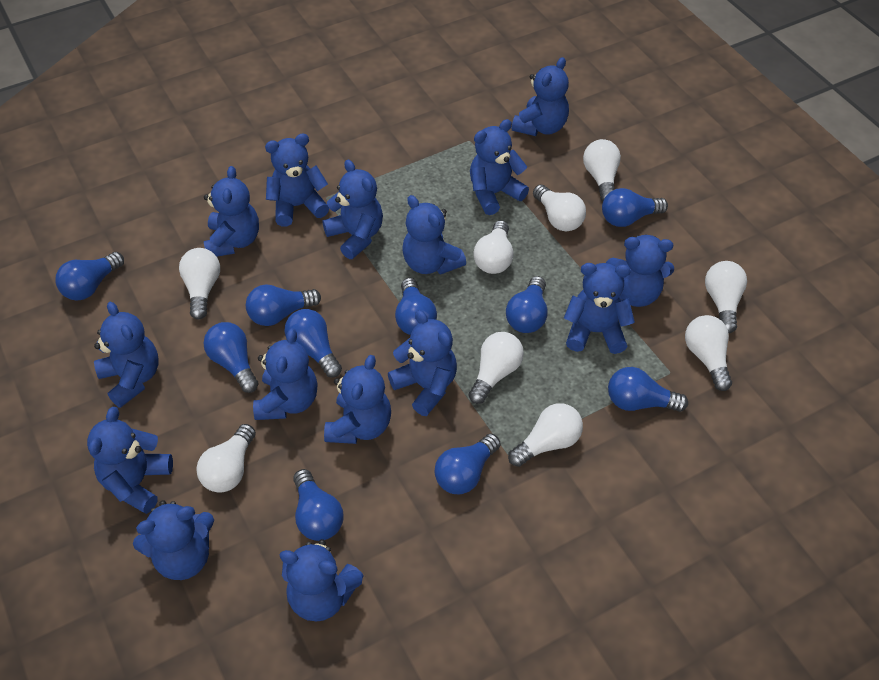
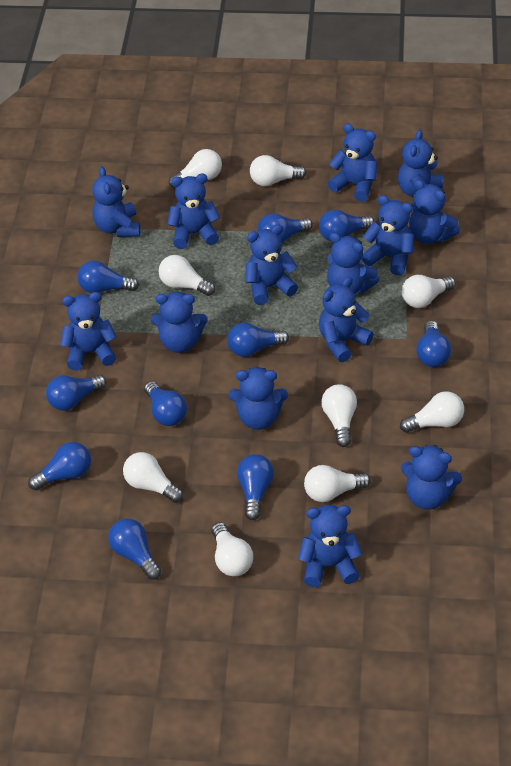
blue teddy bear: [87,407,173,514] [94,302,159,408] [133,500,214,580] [204,166,259,257] [253,328,318,420] [265,133,329,227] [280,539,364,621] [323,160,383,259] [324,355,391,444] [388,310,457,416] [402,195,466,274] [470,119,529,215] [512,57,569,136] [564,263,635,354] [606,234,674,307] = 15 -> [60,292,117,371] [92,166,140,237] [151,292,207,353] [167,174,220,249] [229,367,288,430] [245,225,298,305] [298,505,363,587] [319,277,373,362] [327,232,379,294] [328,124,377,202] [362,195,414,275] [398,130,443,201] [401,445,462,510] [409,179,460,244] = 14

